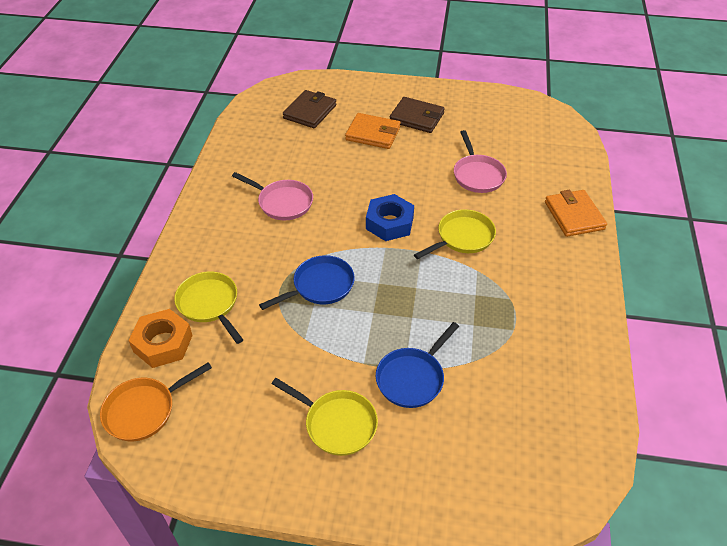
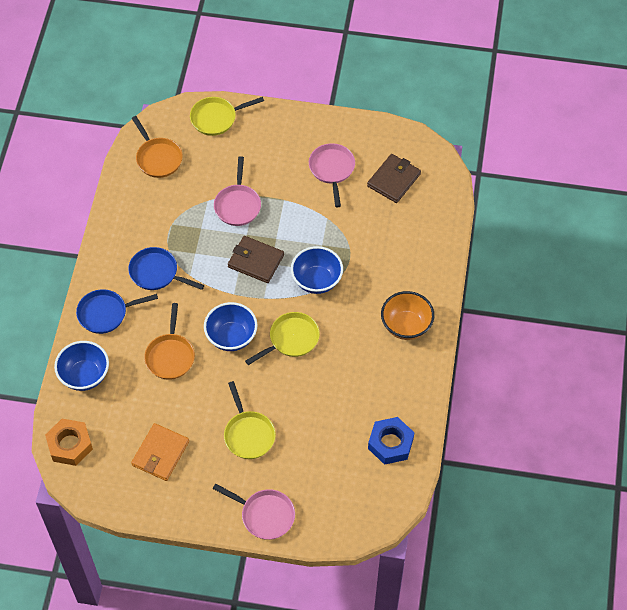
blue bowl: none = 0 -> [54,341,109,391] [204,302,258,351] [291,246,343,294] = 3
orange bowl: none = 0 -> [381,291,434,340] = 1
orange pan: [100,362,212,441] = 1 -> [132,116,183,178] [144,303,195,380] = 2
orange wallet: [345,113,401,149] [545,190,607,237] = 2 -> [131,423,189,481] = 1
pink pan: [232,172,313,220] [454,130,507,193] = 2 -> [213,484,295,540] [214,156,261,226] [309,143,355,207] = 3

